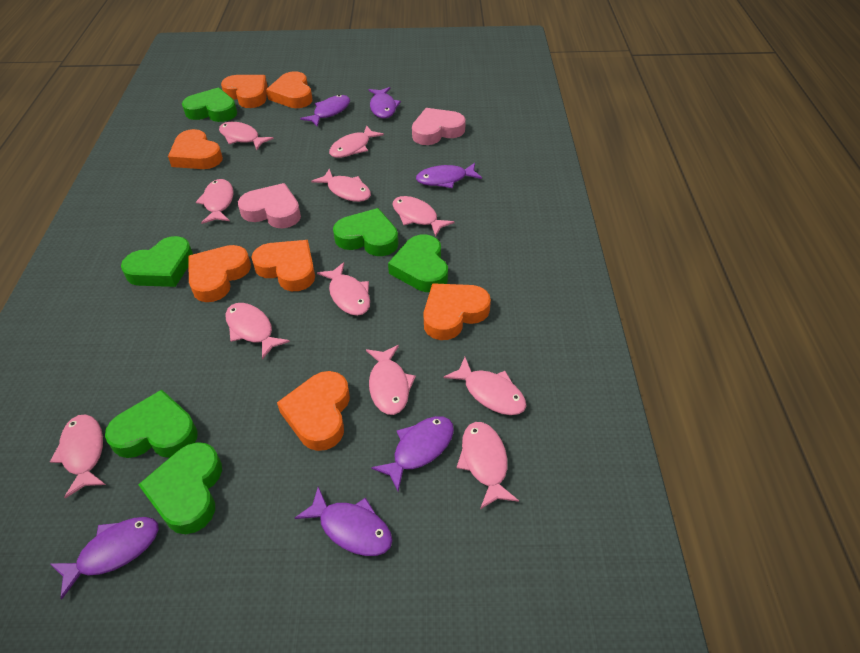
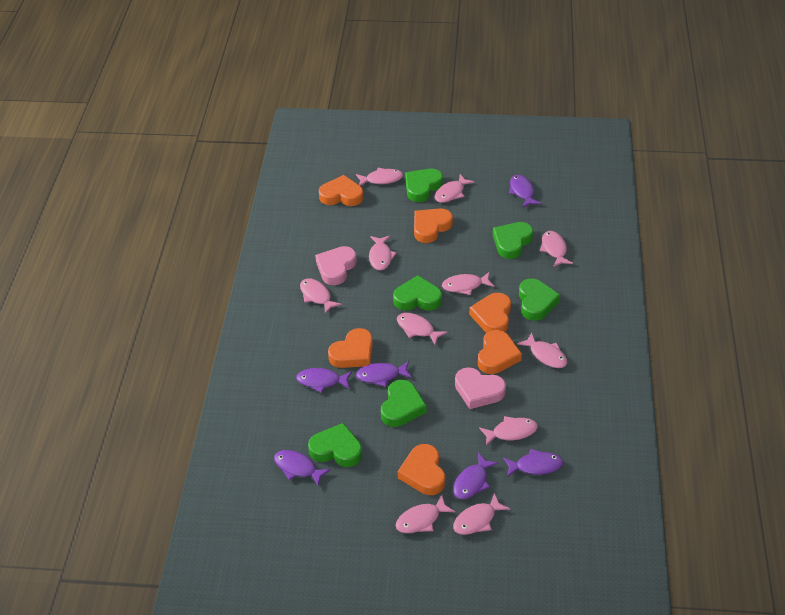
orange heart: [168,129,223,169] [189,245,251,302] [221,75,268,108] [251,240,315,291] [266,71,312,108] [277,371,350,451] [423,283,491,340] = 7 -> [319,175,363,206] [328,328,373,368] [398,444,445,495] [414,208,453,243] [469,293,511,333] [478,330,522,374] = 6

